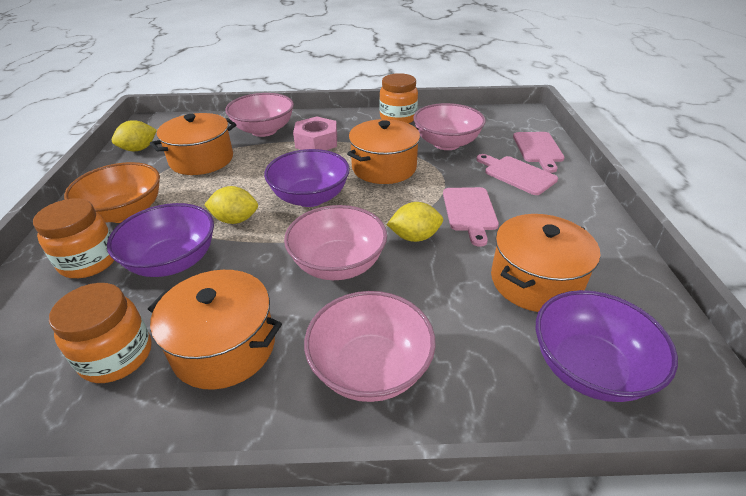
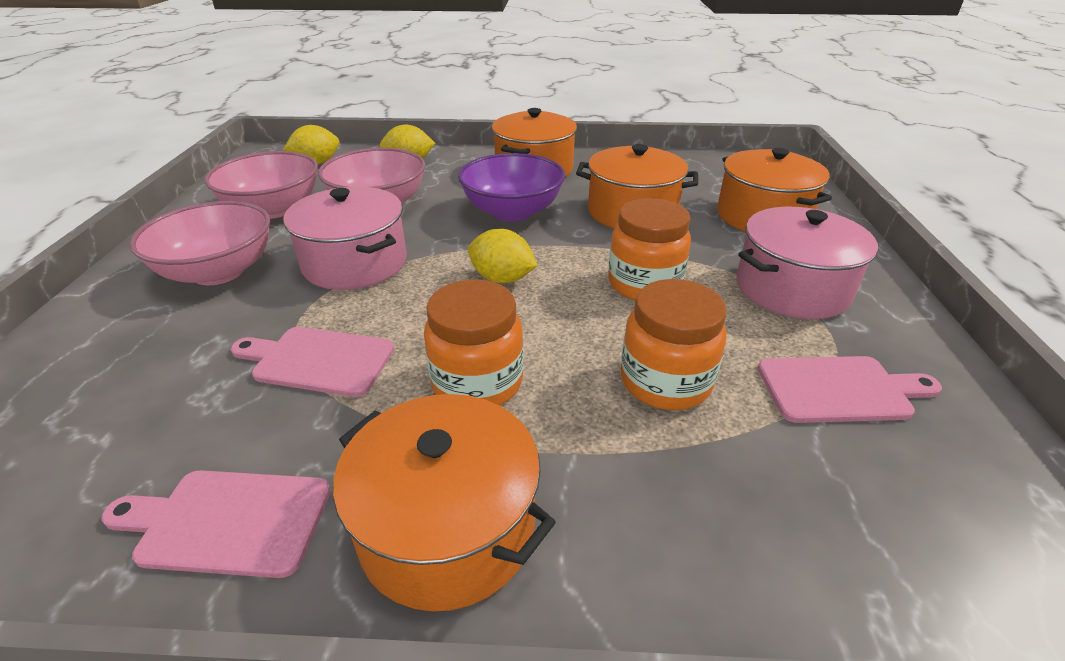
orange bowl: [64,162,160,223] = 1 -> none = 0
pink bowl: [225,93,294,137] [284,205,387,280] [304,291,435,402] [413,103,486,150] = 4 -> [130,201,270,285] [204,151,318,219] [318,148,425,203] = 3
pink nut: [293,116,337,150] = 1 -> none = 0
pink pot: none = 0 -> [283,187,407,290] [737,207,878,319] = 2
purple bowl: [107,203,214,277] [264,149,350,207] [536,290,678,402] = 3 -> [458,153,565,222] = 1

